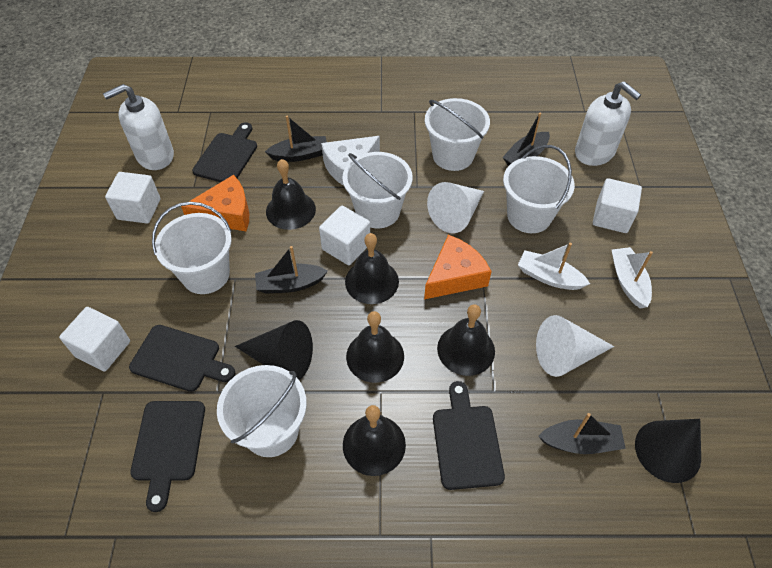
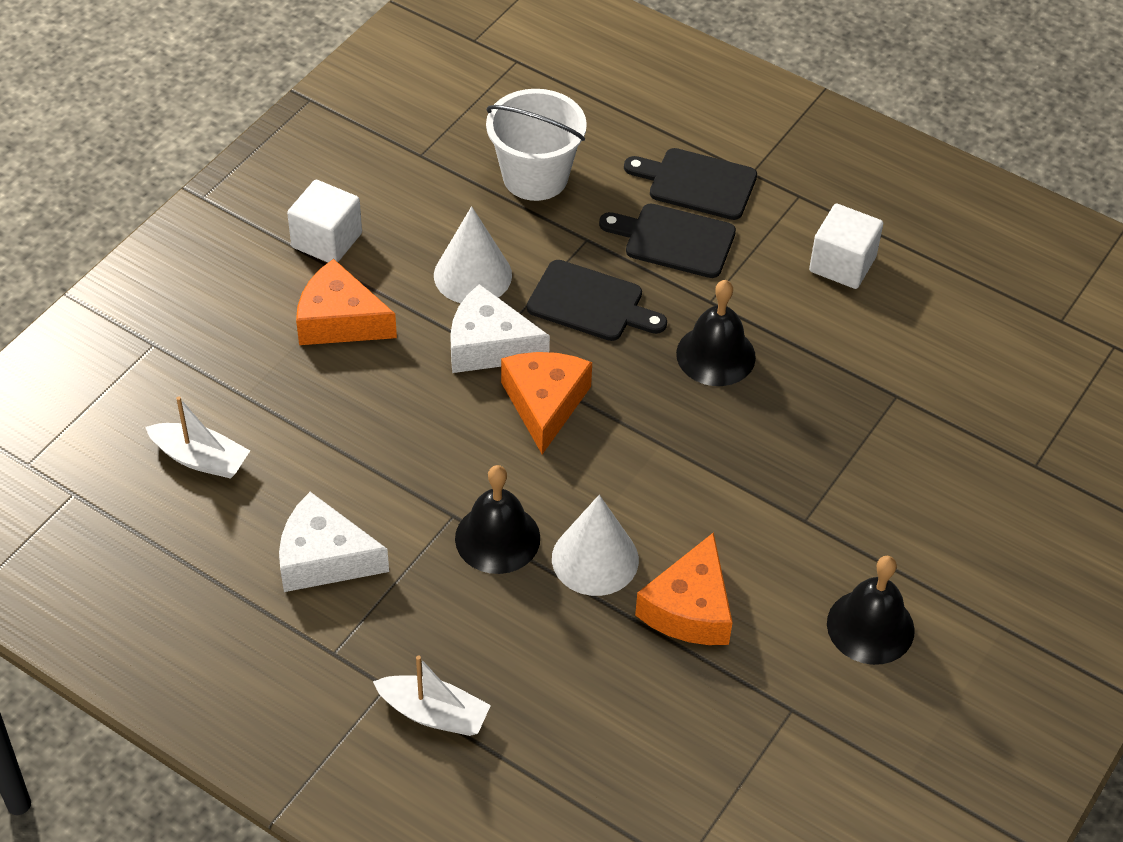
black bell: [266,159,316,230] [343,405,406,476] [345,233,399,304] [346,311,404,383] [437,304,495,376] = 5 -> [455,465,540,574] [676,280,756,386] [827,556,915,665] = 3
black boat: [255,246,328,294] [265,115,327,162] [502,113,550,166] [538,413,626,454] = 4 -> none = 0
black cone: [235,320,313,380] [635,419,701,483] = 2 -> none = 0
black cutting board: [129,325,235,392] [130,401,205,512] [192,122,257,182] [433,381,505,490] = 4 -> [527,260,667,341] [599,204,736,278] [624,148,757,220] = 3
orange cheese: [181,175,249,232] [424,235,492,299] = 2 -> [296,259,397,345] [501,352,592,454] [635,532,733,645] = 3
white bucket: [152,202,232,294] [217,365,307,457] [342,152,412,228] [425,98,490,171] [503,145,575,233] = 5 -> [486,89,587,201] = 1
white cheese: [321,136,380,186] = 1 -> [279,492,389,592] [450,284,550,373] = 2
white cube: [59,307,130,372] [105,172,161,223] [319,206,370,265] [593,178,642,233] = 4 -> [287,180,362,262] [809,204,883,289] = 2
white soap dispenser: [103,84,174,170] [575,81,641,166] = 2 -> none = 0

